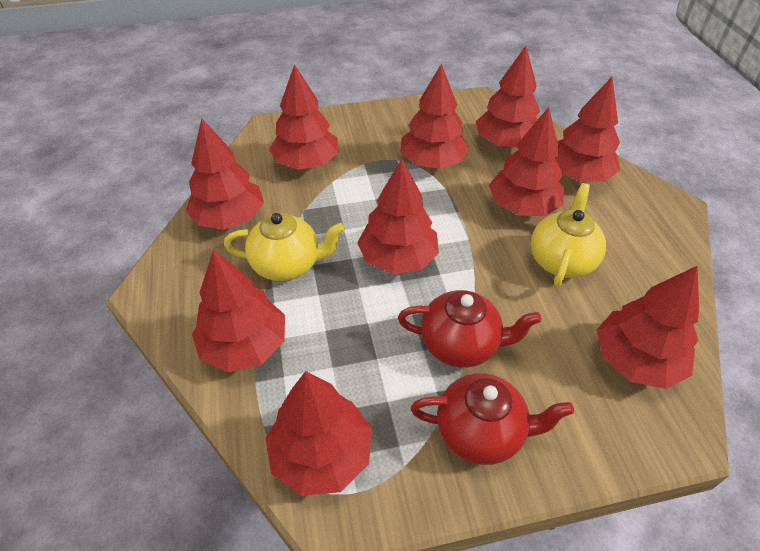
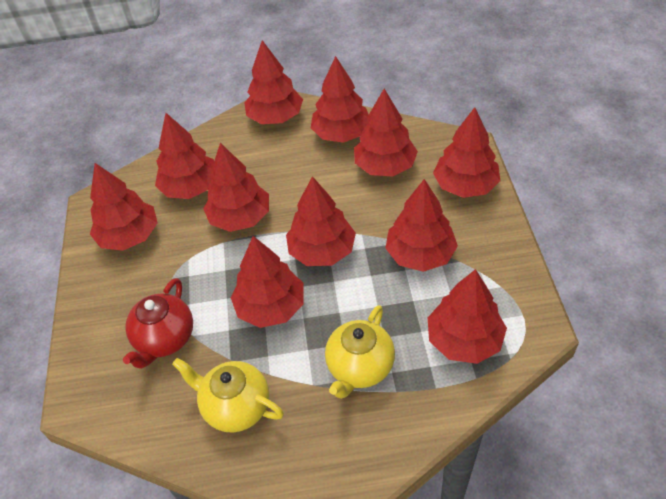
red teapot: [398,290,542,368] [411,373,574,465] = 2 -> [123,278,193,369] = 1
red tree: [185,118,264,230] [192,250,285,372] [266,371,372,496] [269,64,339,170] [357,159,439,274] [400,63,469,169] [476,46,540,148] [489,107,564,216] [555,77,620,182] [597,266,699,389] = 10 -> [90,163,158,251] [155,113,214,199] [203,143,269,232] [231,236,304,328] [244,40,303,124] [286,176,356,266] [311,56,369,143] [354,89,418,176] [385,179,458,272] [428,269,507,364] [433,107,500,198] = 11

